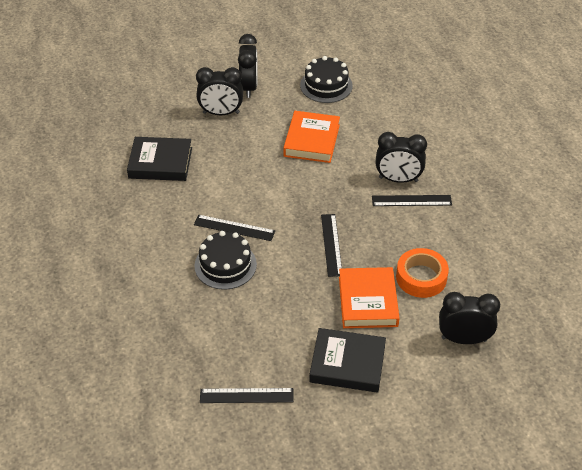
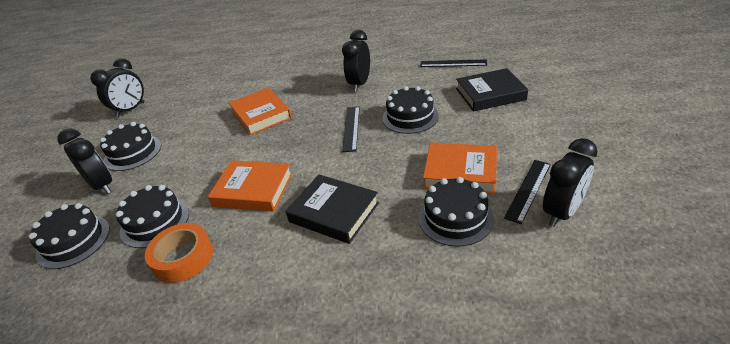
black cake: [194,231,257,290] [300,56,353,103] = 2 -> [29,203,110,269] [100,122,161,171] [116,185,189,248] [382,86,439,134] [418,177,494,247] = 5
black ruler: [194,215,275,241] [200,388,294,403] [321,214,342,277] [372,195,452,206] = 4 -> [342,107,360,152] [420,59,487,67] [504,160,551,224] = 3
orange book: [283,111,340,163] [339,267,400,328] = 2 -> [208,161,293,212] [229,88,292,135] [423,143,497,194] = 3

